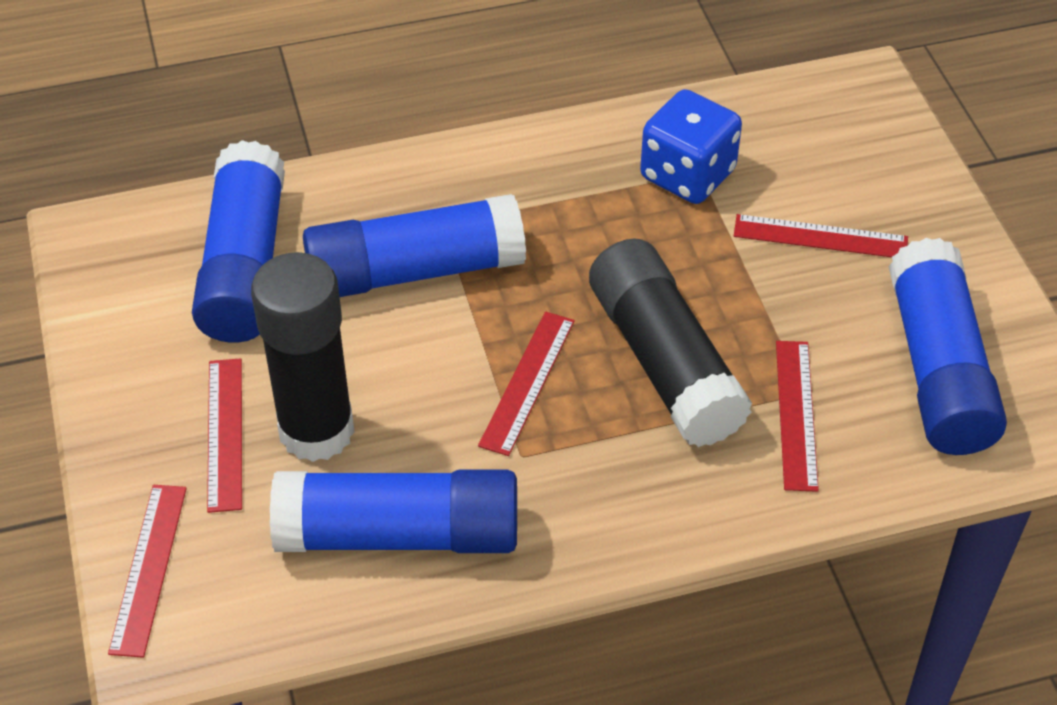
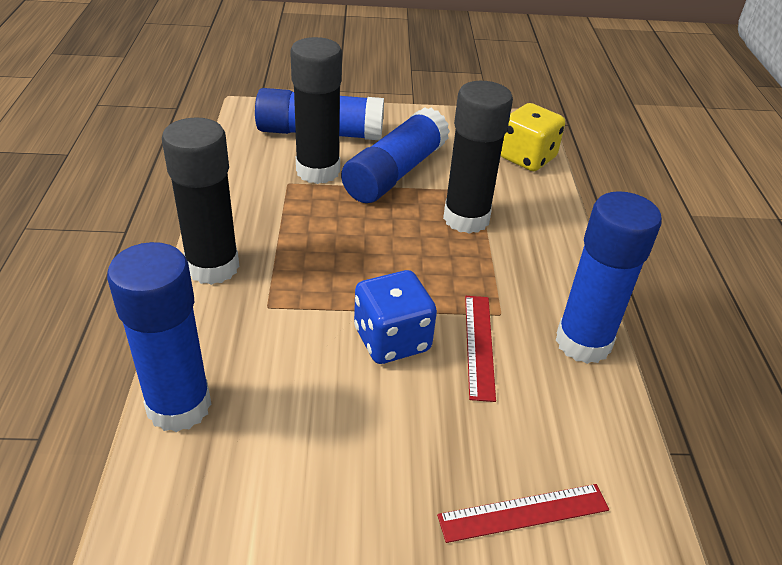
black glue stick: [251,252,355,462] [589,238,752,447] = 2 -> [162,117,239,285] [290,37,342,184] [443,81,513,234] = 3
red ruler: [108,485,187,658] [207,358,242,513] [478,312,575,456] [734,214,908,257] [776,341,819,492] = 5 -> [437,484,609,543] [465,296,496,402] = 2
yellow dice: none = 0 -> [501,103,565,171] = 1

